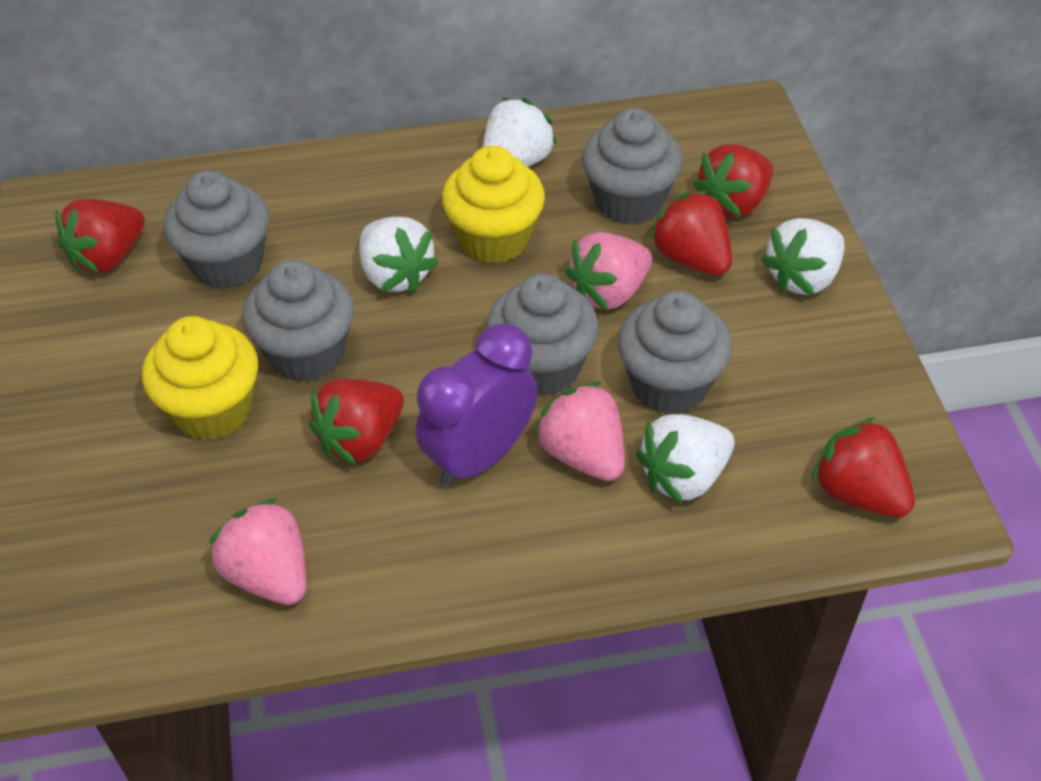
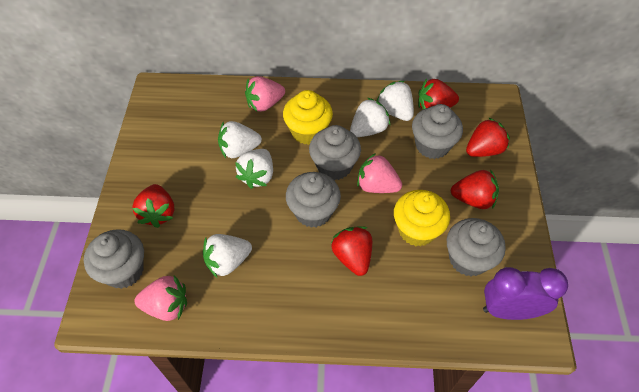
white strawberry: [359,217,439,293] [483,98,557,167] [636,414,734,504] [761,218,845,295] = 4 -> [203,234,252,278] [218,121,262,158] [235,149,273,189] [350,98,390,137] [377,81,414,121] = 5

